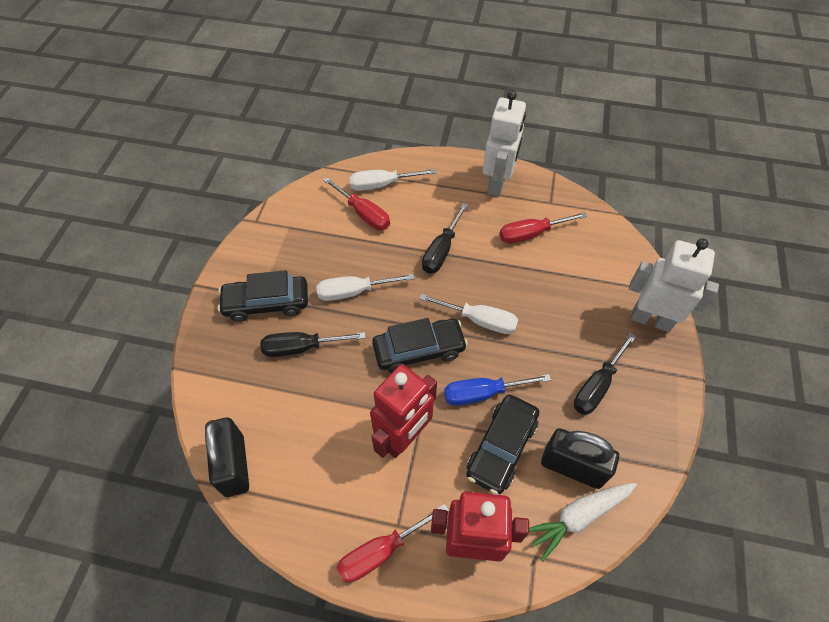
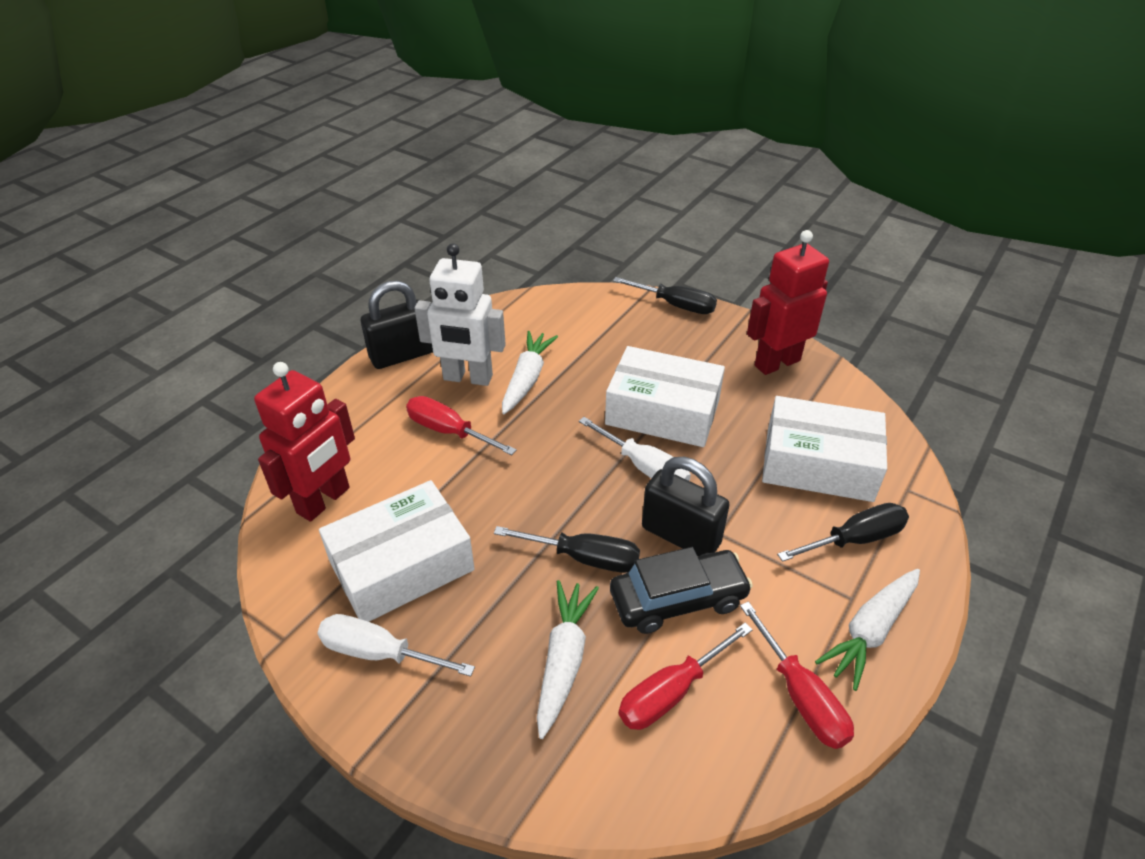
black car: [218,270,308,322] [372,318,468,373] [466,395,539,495] = 3 -> [610,547,753,634] = 1
blue screwdriver: [444,374,551,406] = 1 -> none = 0
white box: none = 0 -> [319,480,475,622] [605,346,725,447] [762,396,887,502] = 3
white carrot: [529,483,637,561] = 1 -> [502,331,558,414] [537,580,599,739] [815,569,920,691] = 3
white robot: [483,90,526,197] [629,238,719,332] = 2 -> [415,243,506,386] = 1
white screwdriver: [316,274,414,301] [349,169,436,191] [420,294,518,334] = 3 -> [317,614,475,676] [579,417,691,481] = 2

